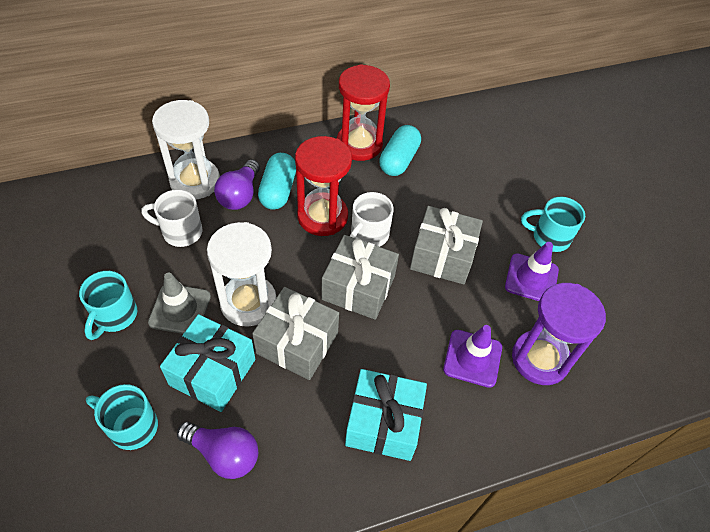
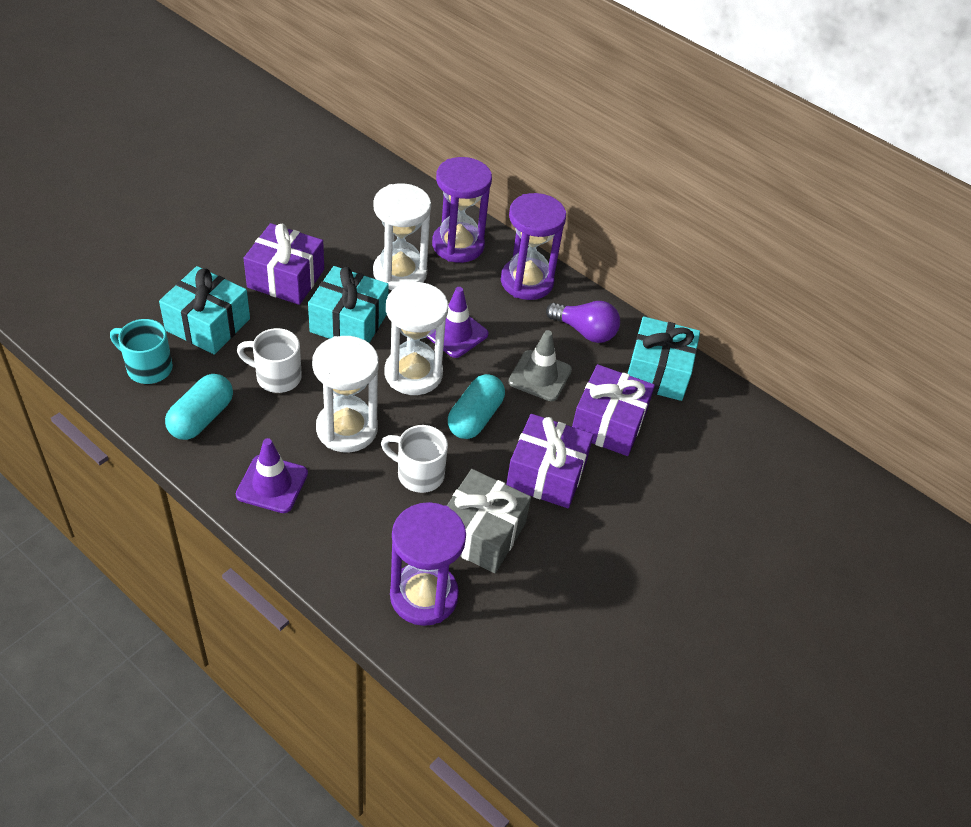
grey gift: [252,287,339,380] [321,235,399,320] [410,206,483,285] = 3 -> [447,469,531,573] = 1
purple gift: none = 0 -> [244,223,324,305] [506,414,593,508] [572,364,655,456] = 3
purple hourglass: [512,283,606,385] = 1 -> [390,502,466,626] [432,157,492,263] [501,193,566,300] = 3
purple light bulb: [177,422,258,479] [214,159,260,210] = 2 -> [546,301,620,343] = 1
red hourglass: [295,136,352,236] [337,64,390,161] = 2 -> none = 0
turquoise gift: [160,314,255,412] [345,369,427,461] = 2 -> [159,266,250,355] [308,266,389,343] [628,316,700,401] = 3
turquoise mug: [79,271,137,340] [86,384,158,450] [521,197,585,252] = 3 -> [110,319,173,384] = 1
white hourglass: [152,100,220,199] [207,222,277,327] = 2 -> [312,336,379,452] [373,183,431,290] [385,281,448,395] = 3

